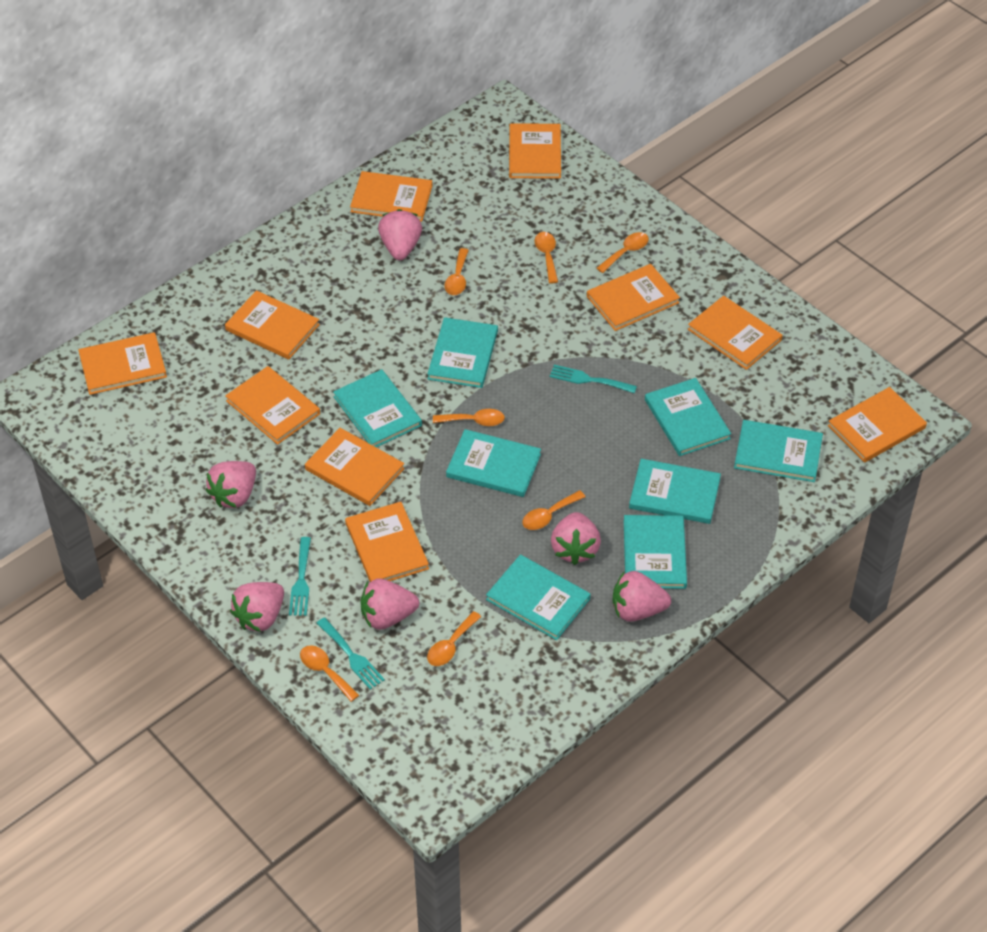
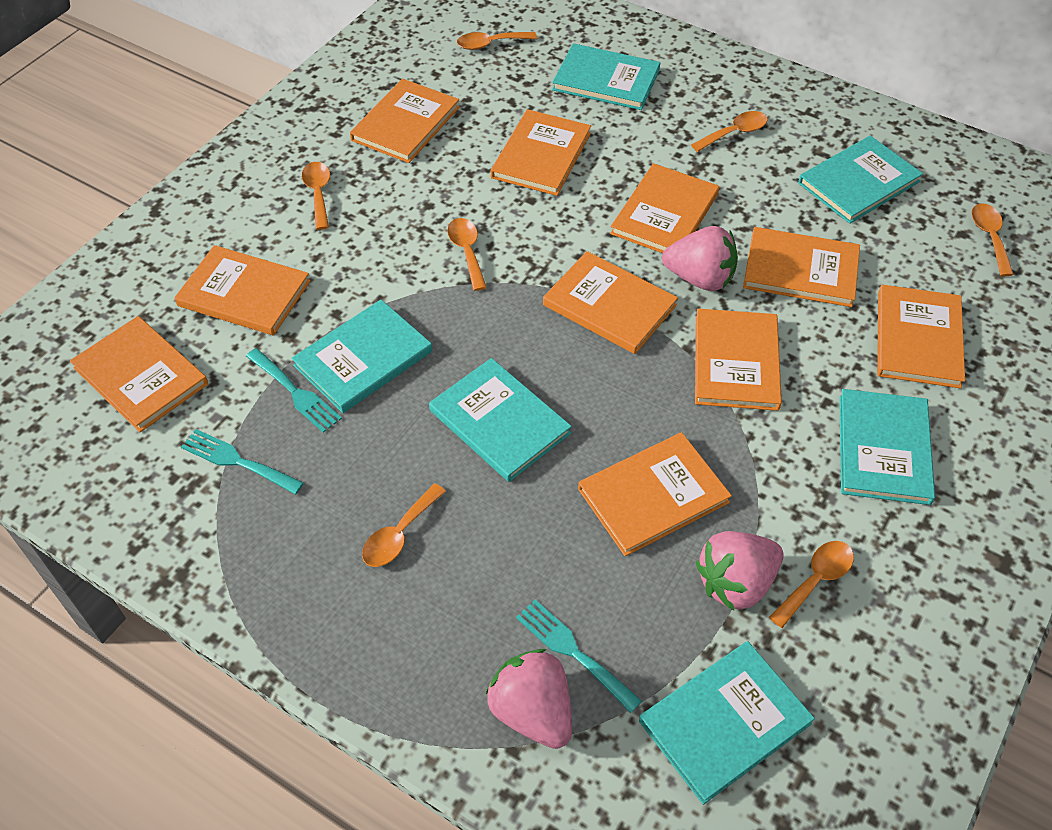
pink strawberry: [206,461,256,508] [230,582,284,632] [361,579,419,630] [378,209,422,260] [551,512,601,565] [612,571,671,622] = 6 -> [485,649,572,749] [662,226,738,291] [696,531,784,611] = 3
turquoise book: [333,369,422,447] [427,317,498,388] [446,429,541,497] [486,554,591,640] [624,515,687,589] [629,459,721,524] [645,378,731,456] [734,420,823,482] = 8 -> [291,300,432,413] [429,358,572,482] [552,43,660,110] [639,641,815,805] [798,136,923,224] [839,389,935,505] = 6

